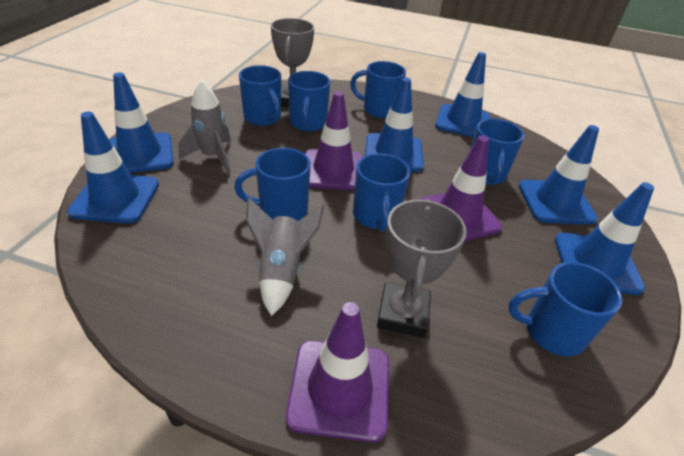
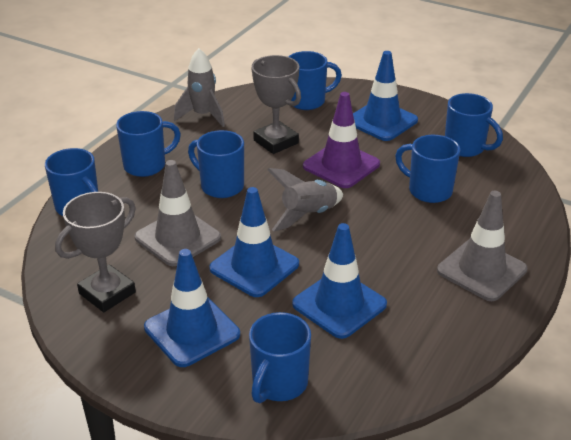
blue traffic cone: [67,112,159,224] [110,72,174,173] [365,78,424,172] [435,52,490,137] [519,125,599,225] [555,182,654,295] = 6 -> [144,249,240,367] [209,187,299,297] [292,223,387,339] [353,51,418,141] = 4
grey traffic cone: none = 0 -> [135,160,221,266] [437,191,527,301] = 2
purple traffic cone: [286,302,389,442] [305,91,363,190] [419,136,502,241] = 3 -> [303,92,380,188] = 1

